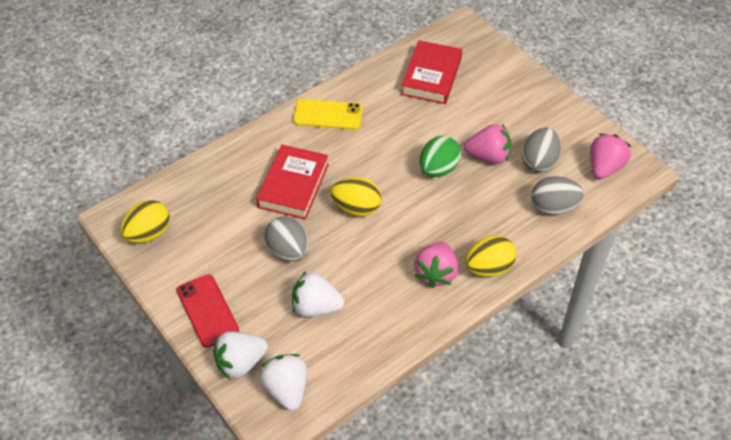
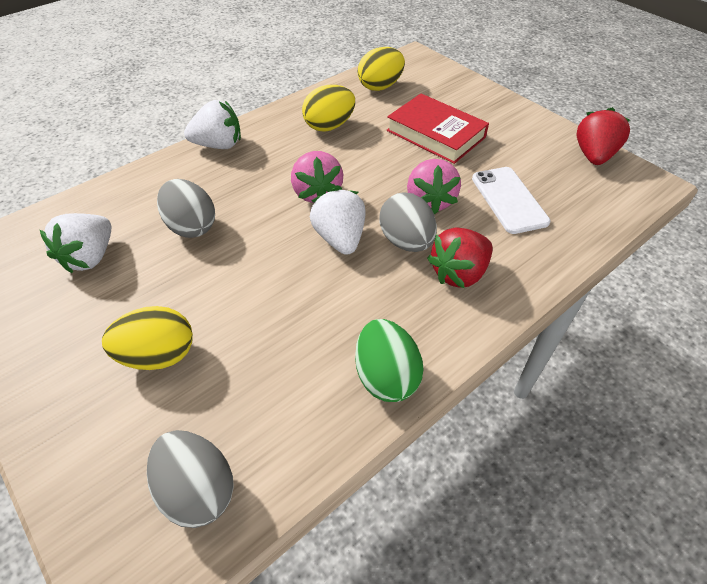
pink strawberry: [414,241,458,288] [464,124,511,164] [590,133,631,179] = 3 -> [291,151,343,203] [407,159,461,215] = 2
red book: [256,145,329,219] [401,40,462,104] = 2 -> [387,94,489,164] = 1
red phone: [177,274,239,348] = 1 -> none = 0
red strawberry: none = 0 -> [427,228,492,289] [576,107,630,165] = 2
white phone: none = 0 -> [472,167,551,234] = 1
yellow phone: [293,99,363,130] = 1 -> none = 0

